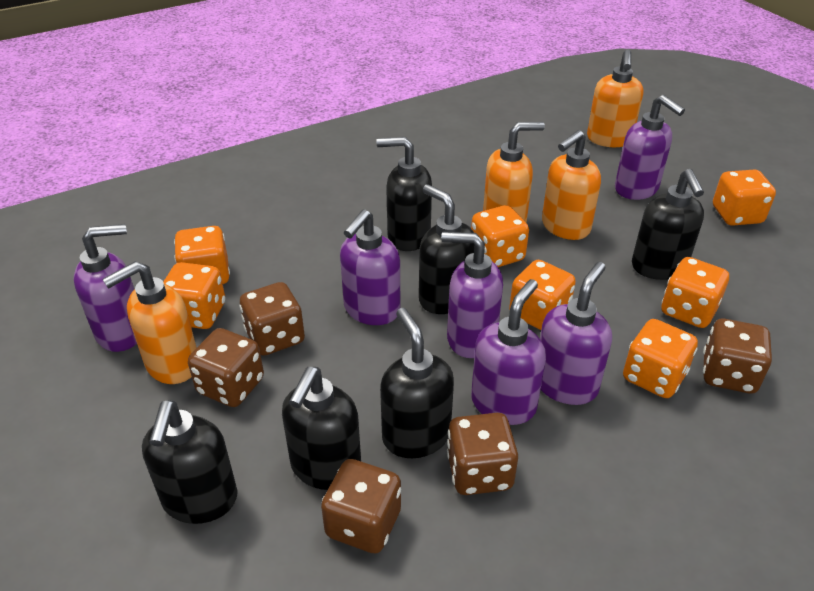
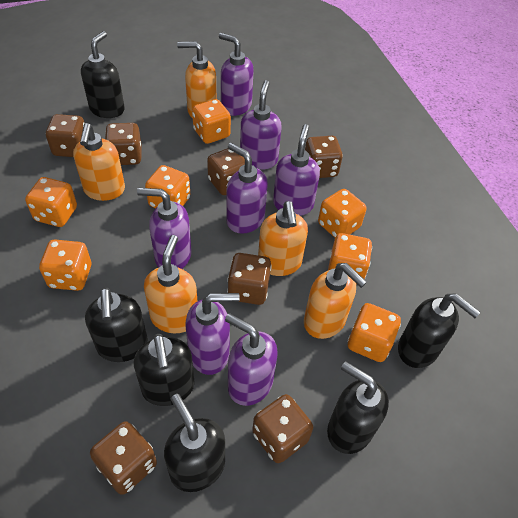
brown dice: [188,328,264,407] [240,282,305,356] [321,459,401,553] [447,413,518,495] [703,319,772,394] = 5 -> [46,114,85,157] [90,421,157,495] [105,123,142,165] [207,148,245,195] [227,253,272,305] [252,394,313,463] [305,136,343,178] = 7
orange soap dispenser: [102,261,197,384] [483,122,545,223] [542,130,601,240] [587,50,643,147] = 4 -> [73,123,125,201] [144,235,197,333] [177,41,216,118] [258,201,308,276] [304,263,367,339] = 5
purple soap dispenser: [74,224,137,352] [340,209,401,325] [441,232,503,358] [471,279,546,425] [540,262,612,405] [615,95,685,200] = 6 -> [137,188,192,269] [186,293,240,375] [219,33,254,116] [225,313,278,406] [226,143,268,234] [240,80,282,170] [273,124,320,216] = 7

